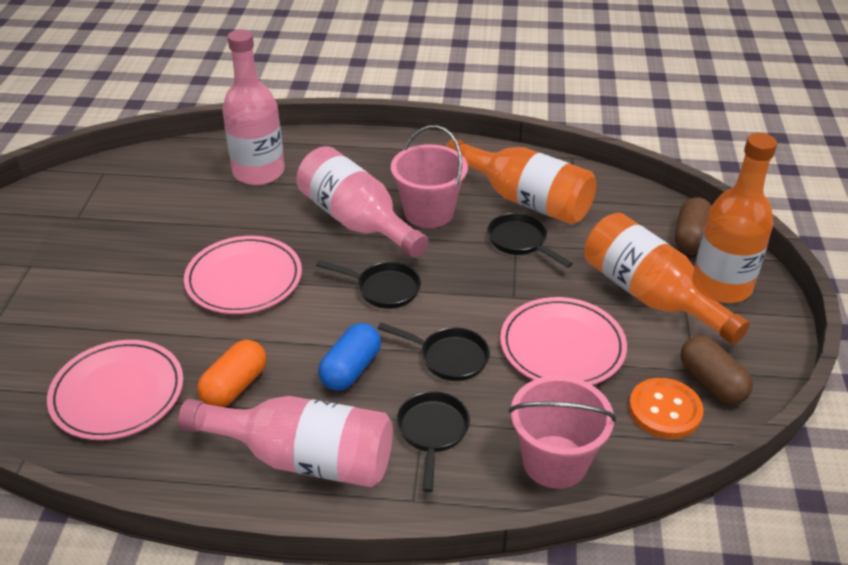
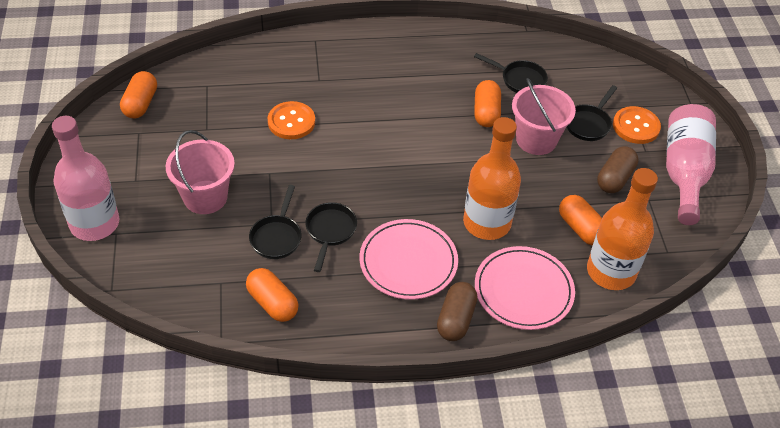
blue capsule: [318,323,381,391] = 1 -> none = 0
orange bottle: [446,139,596,224] [584,213,750,344] [695,133,777,303] = 3 -> [463,117,521,240] [587,168,658,290] = 2
orange button: [629,378,704,439] = 1 -> [268,101,315,139] [613,106,661,144] = 2
orange capsule: [197,340,267,407] = 1 -> [120,71,157,118] [246,268,299,322] [474,80,501,127] [559,195,602,246] = 4
pink bottle: [178,396,393,487] [222,29,285,185] [296,146,429,258] = 3 -> [52,116,119,241] [666,104,716,225] = 2
pink plate: [47,340,183,440] [184,236,302,314] [500,297,627,385] = 3 -> [360,219,458,300] [475,246,575,330] = 2

